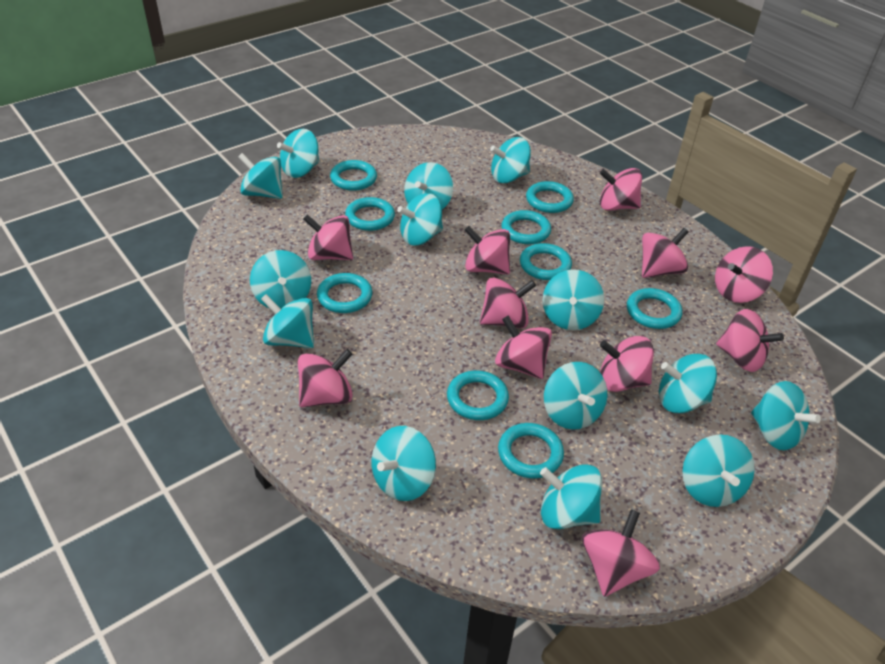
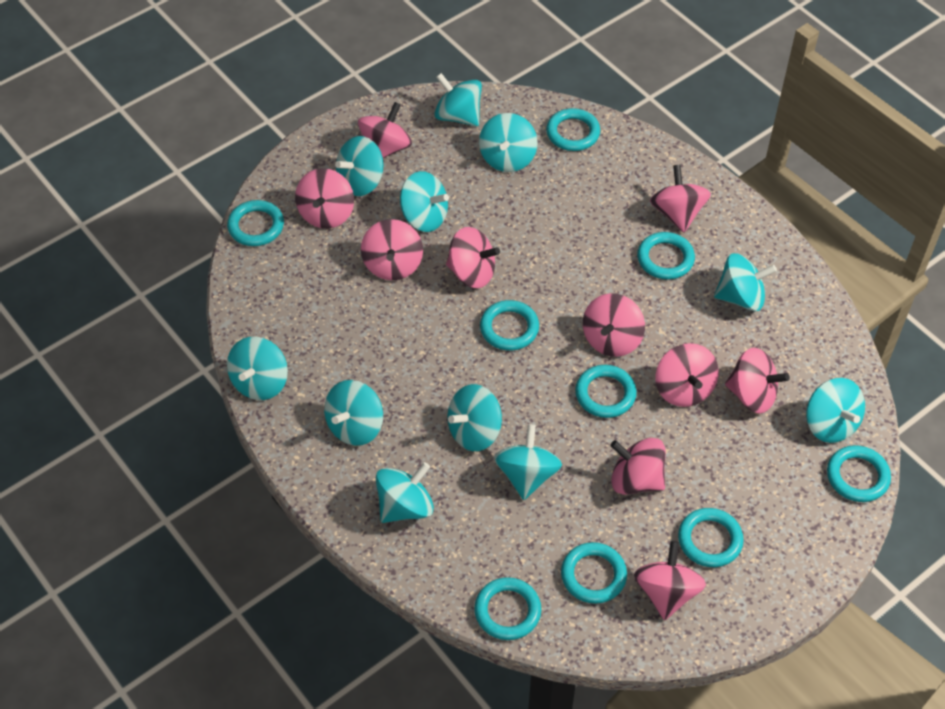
pink spinning top: [298,349,353,407] [303,214,353,260] [464,226,510,274] [480,277,536,328] [495,315,552,379] [582,509,660,597] [600,168,642,211] [600,336,654,392] [642,228,689,278] [715,246,773,303] [716,309,784,372] = 11 -> [295,168,354,229] [358,102,412,158] [361,219,423,280] [446,227,500,288] [583,293,645,357] [610,438,666,495] [634,541,706,620] [650,165,711,232] [656,343,719,407] [725,348,790,414] = 10
turquoise spinning top: [238,153,283,199] [250,250,311,309] [261,294,314,348] [277,129,319,178] [371,426,436,501] [397,193,443,245] [404,162,453,210] [490,137,531,183] [540,464,602,529] [543,269,604,330] [544,362,607,430] [659,354,717,413] [683,434,755,507] [751,381,821,450] = 14 -> [227,337,288,400] [324,380,383,446] [335,136,383,196] [376,462,434,523] [400,171,449,232] [434,73,482,126] [447,384,502,451] [479,113,537,172] [494,424,562,500] [714,253,777,311] [806,378,865,443] = 11

